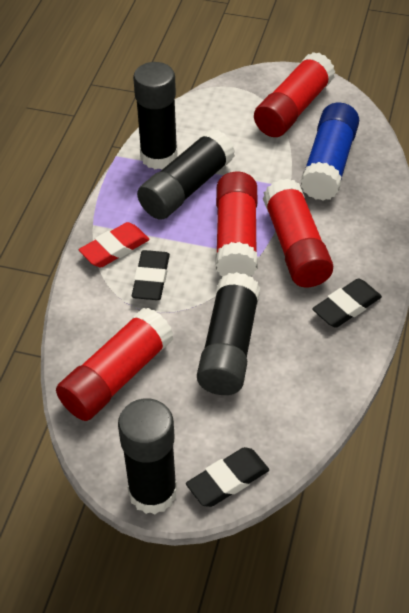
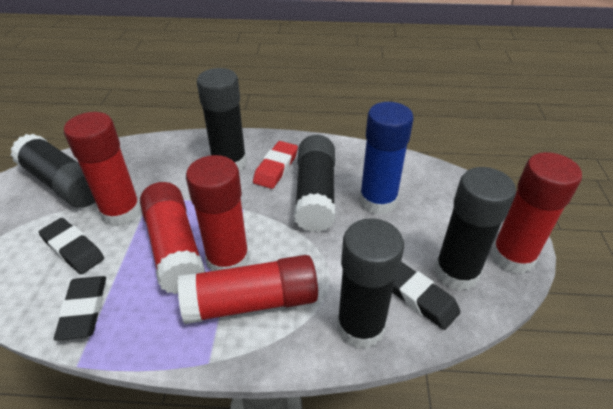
black glue stick: [118,398,177,514] [133,62,178,169] [137,129,235,220] [197,272,260,395] = 4 -> [11,134,95,208] [197,68,247,170] [294,135,335,232] [337,218,404,349] [434,167,516,291] = 5
red glue stick: [56,308,173,421] [215,172,257,276] [254,52,335,137] [263,179,333,287] = 4 -> [64,112,141,226] [140,182,205,294] [178,255,318,324] [186,155,250,271] [491,152,582,274] = 5

